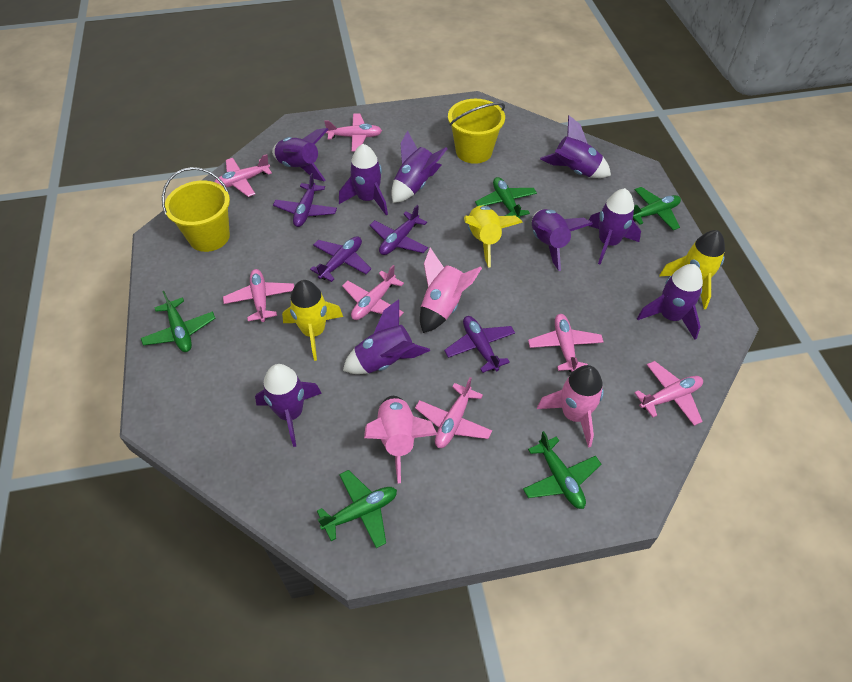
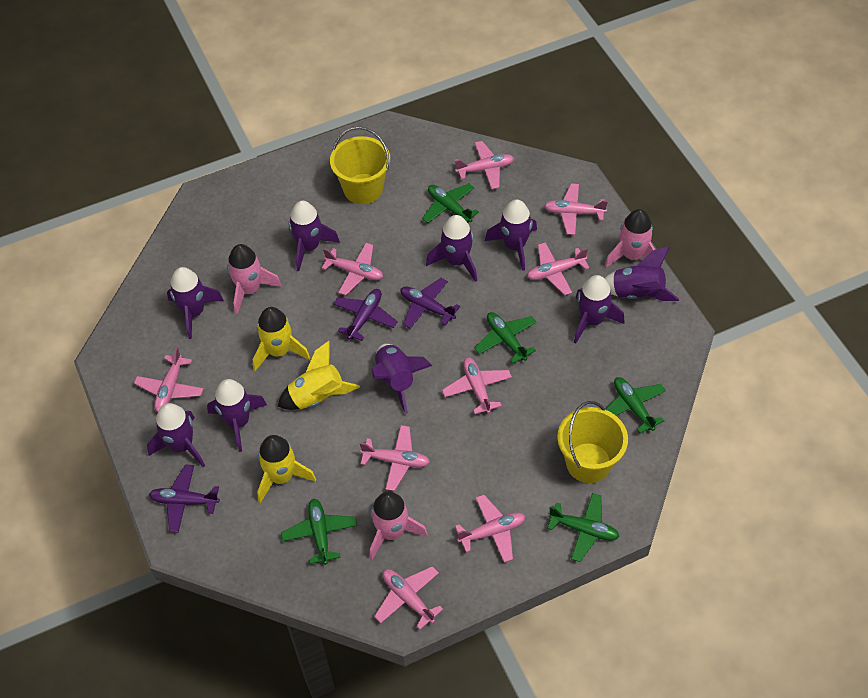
pink plane: [214,154,272,197] [223,269,294,322] [324,113,382,152] [342,265,404,320] [415,377,492,448] [528,314,603,372] [634,361,703,426] = 7 -> [134,347,204,412] [322,243,383,295] [360,425,430,491] [374,566,443,630] [442,357,512,414] [455,141,514,189] [455,495,526,563] [527,242,589,295] [544,183,608,235] = 9
purple plane: [273,173,337,227] [310,236,371,282] [370,205,428,255] [444,316,515,373] = 4 -> [149,464,220,533] [333,289,398,341] [400,278,460,329] = 3

